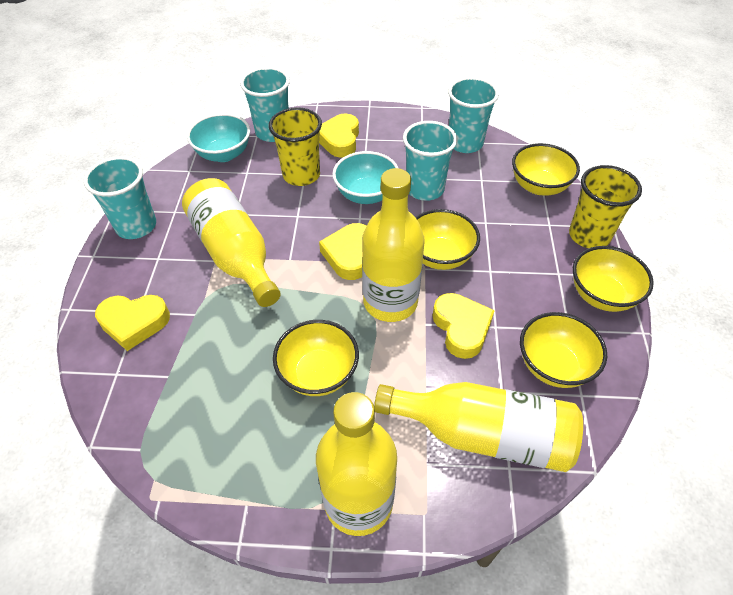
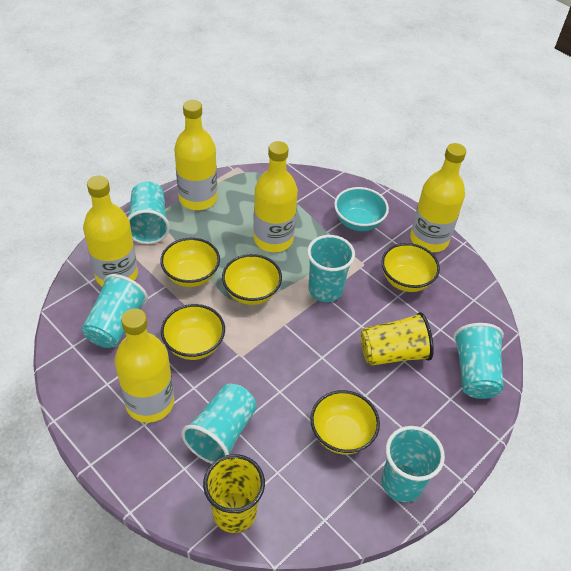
turquoise bowl: [187,113,250,162] [333,151,398,204] = 2 -> [334,187,389,231] = 1
turquoise cup: [84,157,156,239] [240,67,290,142] [403,121,457,201] [448,77,499,153] = 4 -> [82,274,148,348] [128,182,170,244] [181,384,257,464] [307,235,355,302] [382,426,445,503] [453,323,504,399] = 6
yellow bottle: [182,178,281,307] [316,392,397,536] [362,168,425,322] [374,382,583,472] = 4 -> [83,176,138,287] [115,308,174,423] [174,100,217,210] [254,141,298,252] [410,143,466,252] = 5
yellow heart: [95,295,170,351] [319,114,359,158] [319,223,366,280] [432,293,495,359] = 4 -> none = 0

